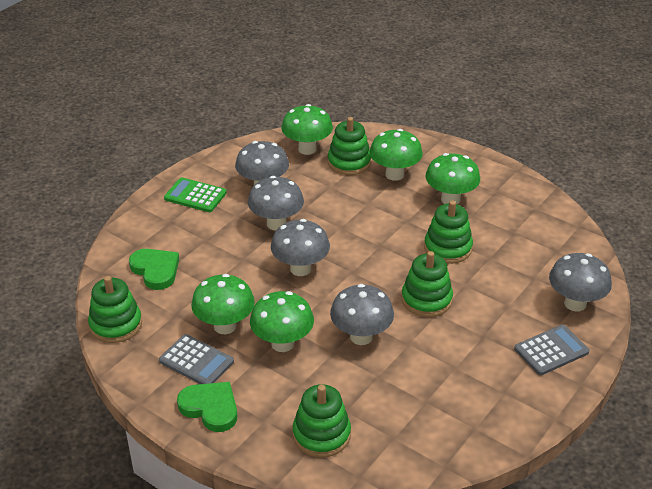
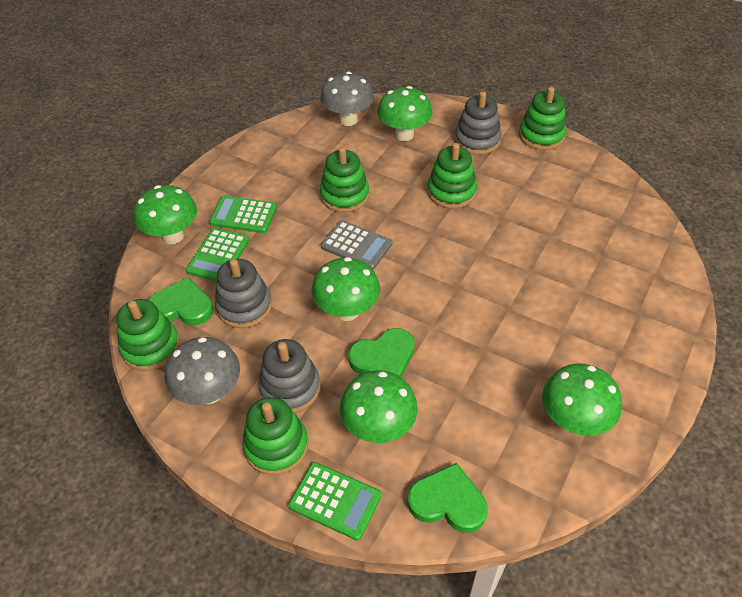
green calculator: [164,177,227,212] = 1 -> [186,228,250,281] [209,196,277,233] [288,462,382,540] = 3
green heart: [129,249,179,290] [177,382,237,432] = 2 -> [149,277,213,326] [348,328,415,377] [408,463,488,533] = 3
grey calculator: [159,334,234,384] [514,325,590,375] = 2 -> [321,220,392,269] = 1
grey mushroom: [235,141,289,185] [248,176,304,231] [271,219,330,276] [330,284,394,345] [549,253,612,311] = 5 -> [165,337,240,405] [320,72,374,126] = 2
grey stacking toy: none = 0 -> [215,259,272,328] [258,339,320,413] [455,91,502,155] = 3

